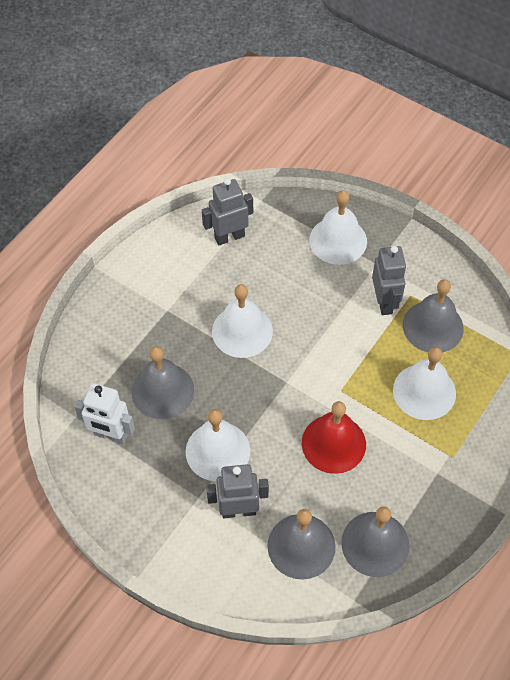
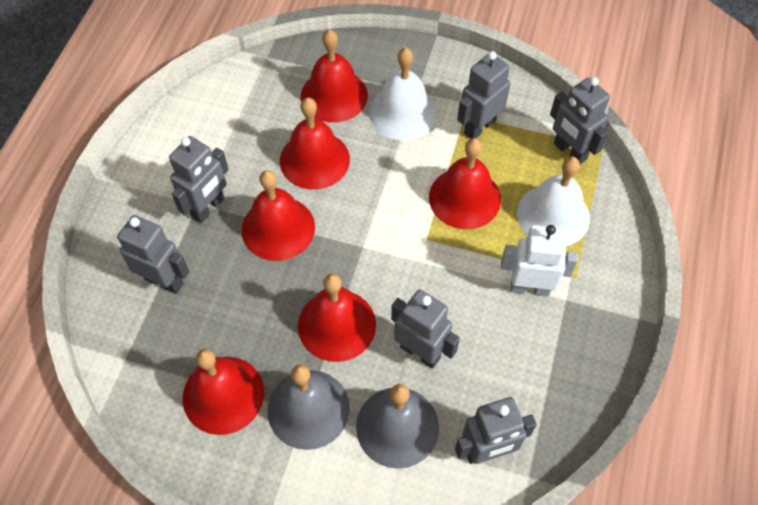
grey bell: [132,346,194,419] [267,509,335,580] [341,506,410,577] [403,279,464,352] = 4 -> [268,364,350,450] [356,384,439,469] = 2
grey robot: [202,178,253,246] [206,464,269,518] [372,246,406,315] = 3 -> [117,215,189,294] [169,136,229,223] [391,289,460,369] [455,397,537,464] [457,51,511,139] [550,77,610,164] = 6
red bell: [302,401,366,474] = 1 -> [183,349,264,435] [241,170,315,261] [280,98,350,189] [298,274,376,362] [301,29,368,123] [429,138,501,229] = 6
white bell: [186,409,250,481] [212,284,273,358] [309,190,367,265] [393,347,456,420] = 4 -> [369,48,437,140] [517,156,590,246] = 2

